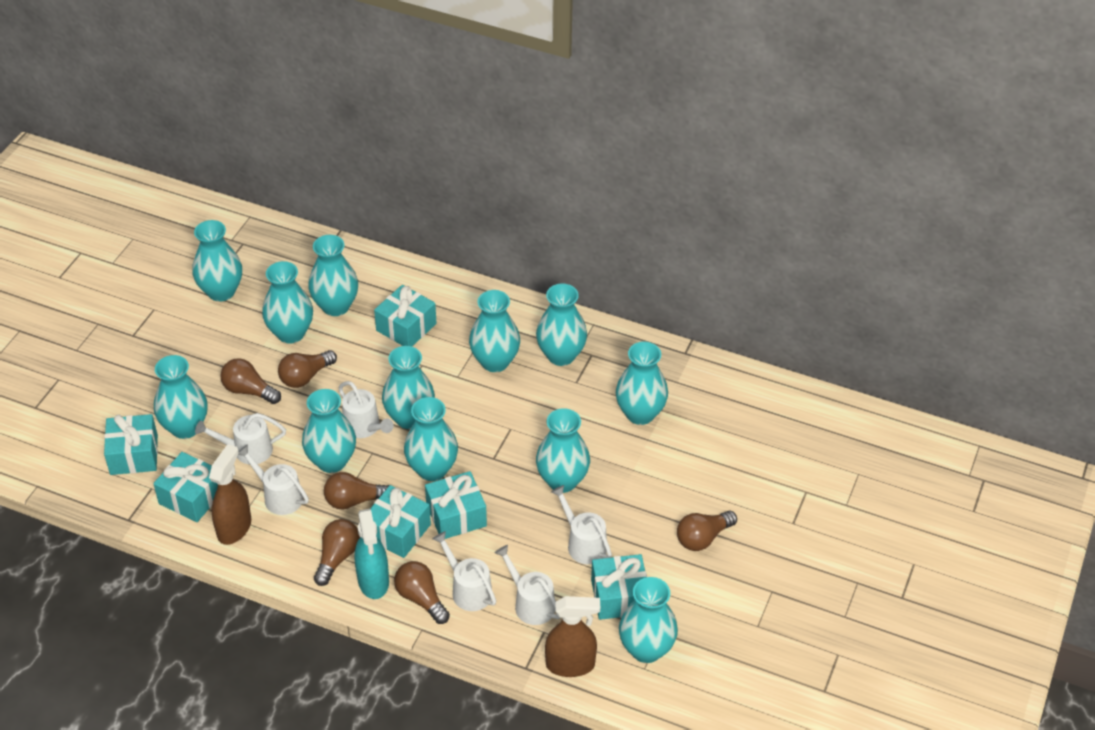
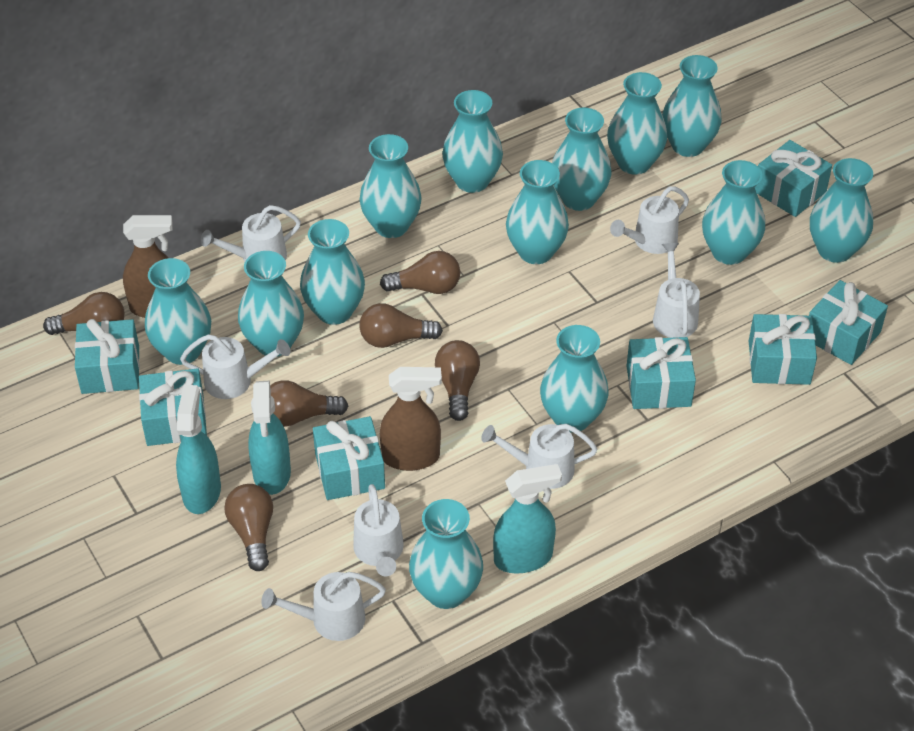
turquoise gift: [104,414,158,475] [153,452,218,522] [370,485,431,558] [374,285,437,347] [425,471,487,539] [591,554,647,620] = 6 -> [75,319,140,394] [139,368,207,446] [313,416,385,500] [626,337,696,409] [749,314,817,385] [755,140,832,217] [809,280,888,365] = 7
turquoise spray bottle: [355,509,389,599] = 1 -> [176,385,221,514] [248,381,291,495] [493,464,562,574] = 3
turquoise vase: [154,355,208,439] [192,220,242,302] [262,261,313,344] [302,389,356,473] [308,235,358,316] [382,346,435,429] [404,397,458,481] [469,290,520,372] [536,283,587,366] [536,408,590,493] [616,342,668,425] [619,577,678,663] = 12 -> [145,258,211,365] [238,251,304,357] [300,219,365,325] [359,134,422,238] [409,499,483,609] [442,90,503,193] [506,160,569,264] [540,325,609,432] [552,108,611,211] [607,72,667,175] [662,55,722,157] [702,160,765,265] [810,158,873,263] = 13
white watering can: [195,413,286,465] [238,444,309,515] [339,381,394,438] [433,531,496,611] [495,545,560,625] [551,485,612,564] = 6 -> [180,334,290,399] [201,205,301,262] [261,572,386,641] [353,484,404,576] [481,424,598,489] [610,187,689,254] [653,243,700,338] = 7

